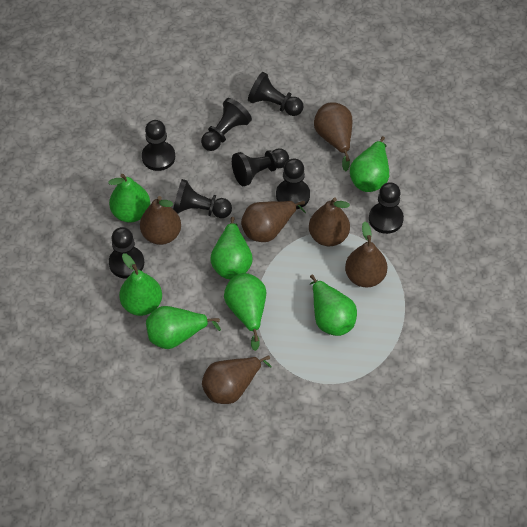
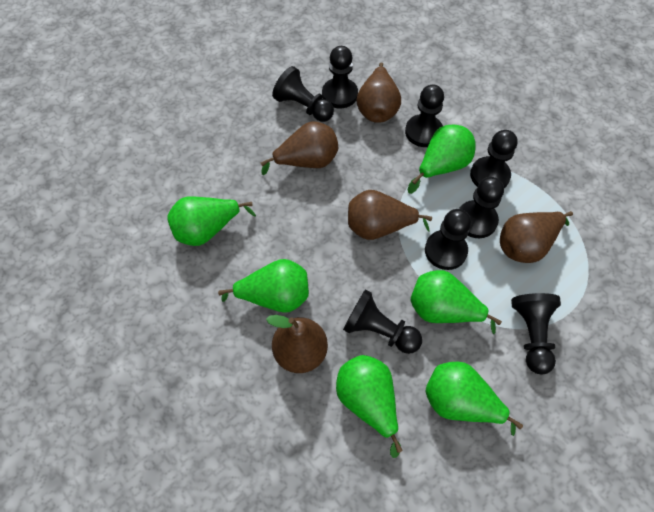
brown pear: [140,196,181,245] [202,355,271,404] [241,201,306,242] [309,197,350,246] [314,102,353,171] [345,222,387,287] = 6 -> [261,121,338,175] [266,315,328,373] [348,190,432,240] [357,62,401,123] [500,211,573,263] = 5
green pear: [108,174,150,223] [119,253,162,316] [146,306,221,349] [210,217,253,280] [224,273,266,351] [310,275,357,336] [350,136,389,192] = 7 -> [167,196,256,246] [218,259,309,313] [336,355,402,458] [408,125,476,194] [411,270,502,334] [425,362,523,436] = 6

